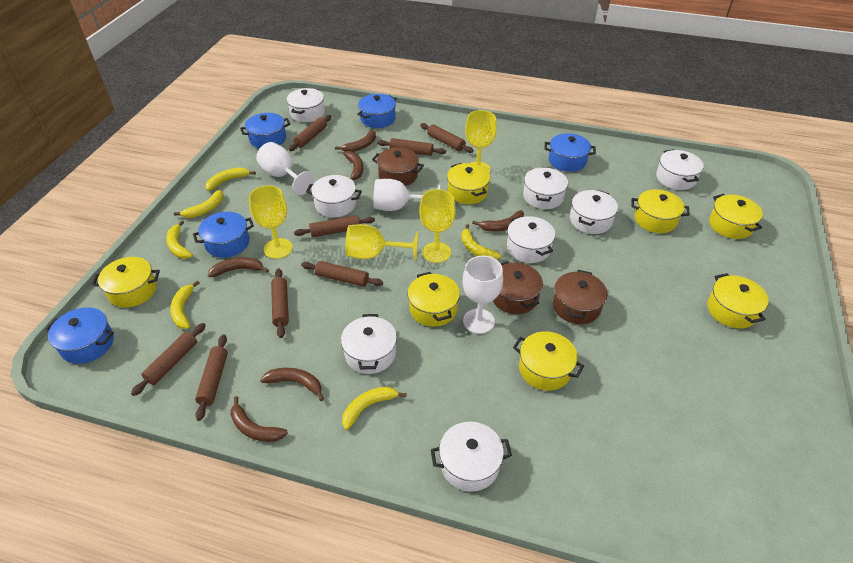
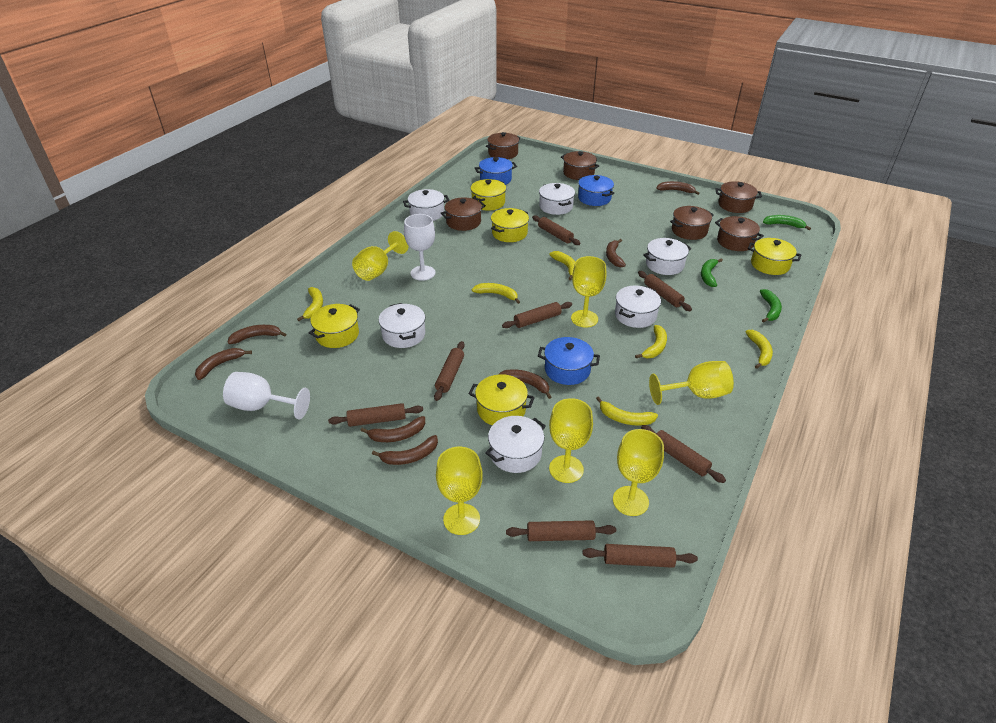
blue pot: [45,307,114,364] [193,212,254,258] [240,113,290,148] [357,94,397,128] [545,133,596,172] = 5 -> [475,157,517,185] [538,337,600,385] [578,175,614,206] = 3
brown banana: [208,257,269,277] [230,396,288,442] [260,368,324,401] [335,130,376,152] [343,151,363,180] [472,210,524,231] = 6 -> [195,348,252,380] [228,325,286,344] [360,416,425,442] [372,435,438,465] [498,369,551,399] [606,239,626,268] [656,181,699,195] = 7
brown pot: [372,147,424,186] [493,261,543,314] [553,270,607,324] = 3 -> [441,197,486,231] [486,132,520,159] [561,151,599,180] [670,206,714,240] [715,181,762,213] [715,216,764,251] = 6
green banana: none = 0 -> [701,258,723,287] [760,289,782,323] [763,215,811,230] = 3
white goblet: [256,142,315,195] [373,179,440,211] [463,256,503,334] = 3 -> [223,372,310,420] [404,214,436,281] = 2
white pot: [287,88,325,122] [306,175,362,217] [341,314,397,374] [431,422,512,492] [507,216,555,263] [523,167,568,209] [570,190,618,234] [656,149,704,190] = 8 -> [378,303,425,348] [403,189,449,221] [485,416,546,473] [539,183,575,215] [615,286,661,328] [643,238,691,275] = 6
yellow goblet: [249,185,293,259] [345,224,418,260] [419,189,456,263] [465,110,497,173] = 4 -> [352,231,409,281] [436,447,483,535] [549,398,593,483] [571,256,606,328] [613,429,664,516] [649,361,734,405] = 6
yellow pot: [92,257,160,308] [408,272,460,327] [447,163,490,204] [513,331,584,391] [631,189,690,233] [707,273,769,328] [709,194,763,239] = 7 -> [309,304,360,348] [469,374,535,425] [470,179,506,211] [491,208,529,242] [748,238,801,275] = 5

